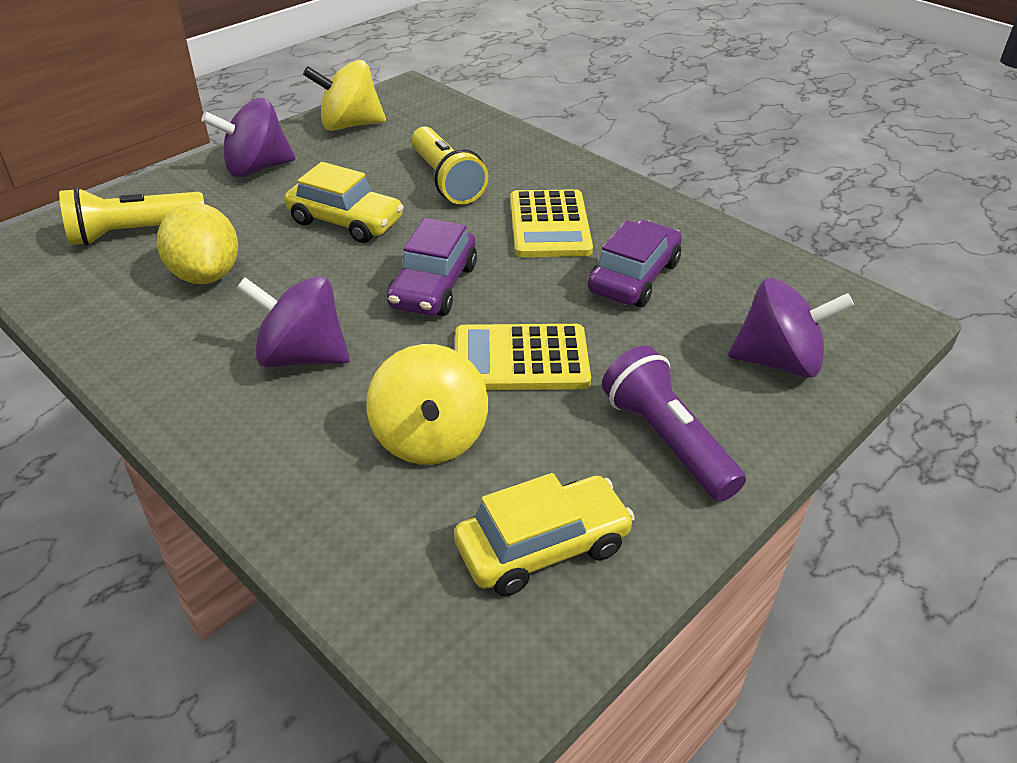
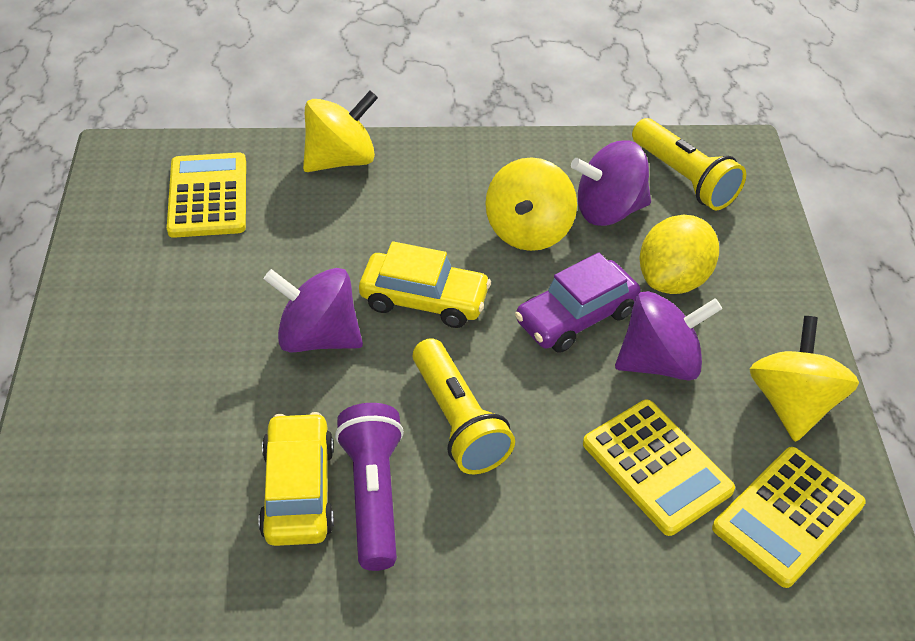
purple car: [387,218,477,316] [588,220,682,307] = 2 -> [515,252,641,353] = 1
yellow calculator: [455,324,591,390] [510,189,593,257] = 2 -> [167,152,246,238] [583,400,735,536] [712,447,866,588] = 3
yellow spinning top: [303,60,386,131] [366,344,488,465] = 2 -> [303,91,378,172] [485,157,577,251] [749,316,859,442] = 3

